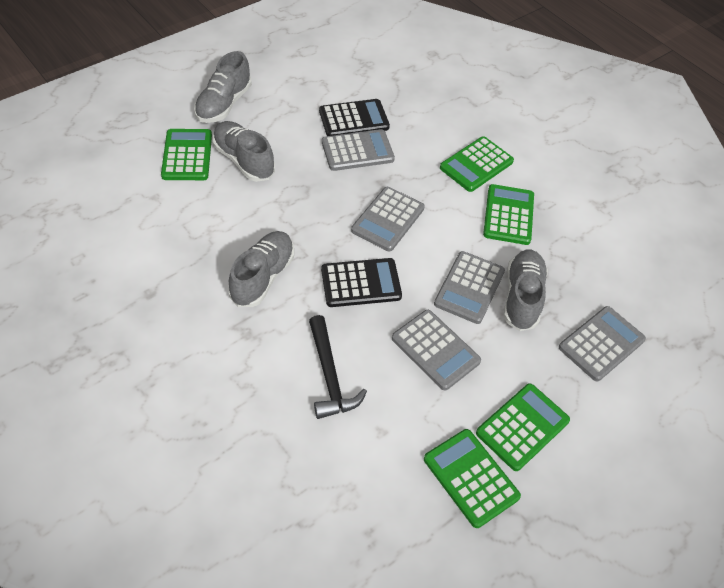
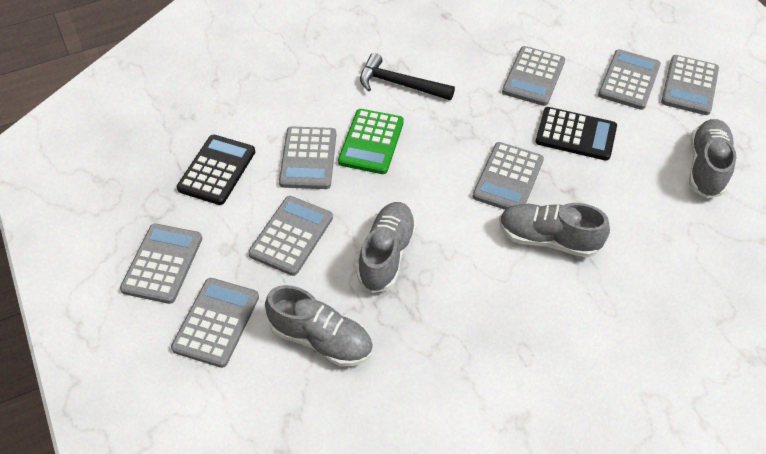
green calculator: [161,129,212,180] [424,429,521,528] [440,136,514,192] [476,383,570,471] [483,184,534,245] = 5 -> [338,109,404,174] = 1
grey calculator: [322,129,395,171] [351,187,425,252] [392,310,481,391] [434,251,505,324] [559,306,646,381] = 5 -> [120,224,202,304] [171,278,259,368] [248,196,333,276] [279,127,336,189] [472,142,544,210] [502,46,565,106] [598,49,661,110] [661,55,719,115] = 8

